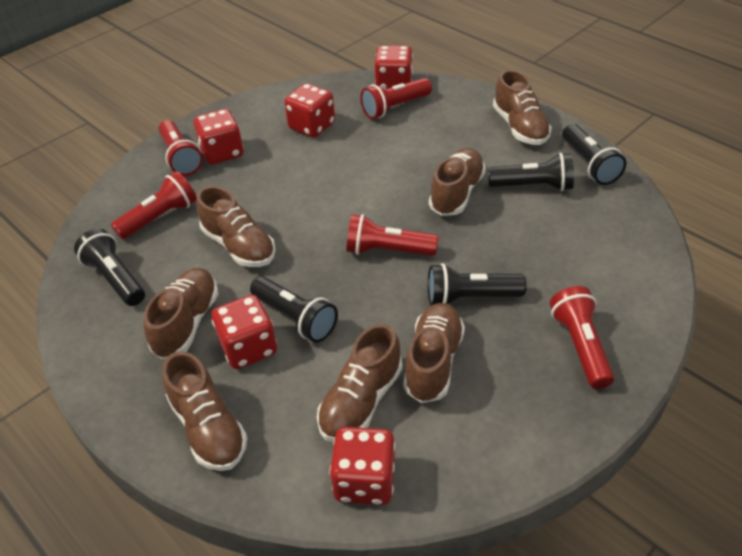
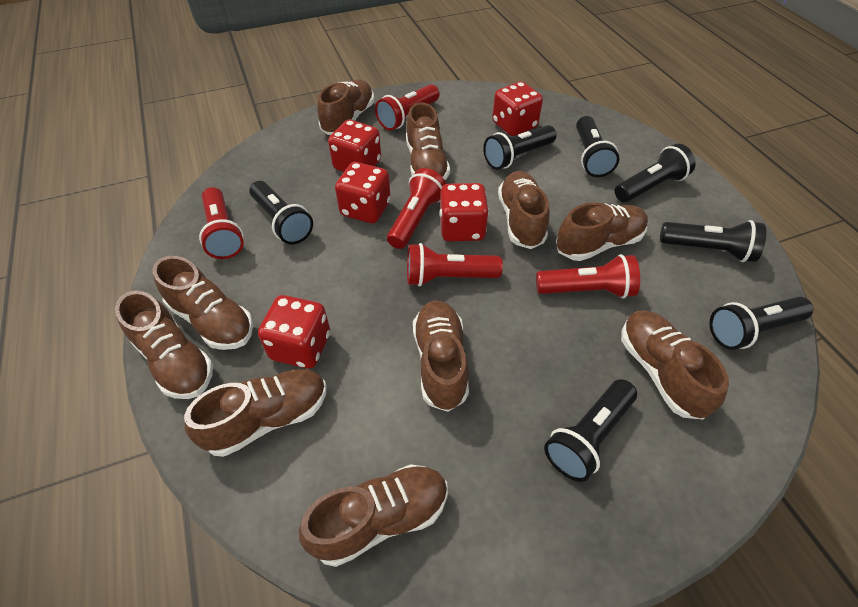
black flashlight: [74,229,145,306] [250,276,338,343] [428,263,527,306] [488,153,574,191] [562,124,626,185] = 5 -> [249,181,313,244] [483,125,556,170] [544,379,637,482] [576,116,619,177] [615,144,696,202] [660,220,766,262] [709,297,813,350] = 7
brown shoe: [143,268,218,360] [162,351,247,471] [196,186,276,267] [317,323,402,442] [403,303,465,403] [429,148,486,216] [493,70,551,145] = 7 -> [115,291,213,399] [152,256,253,350] [184,369,326,457] [299,464,448,567] [317,79,374,135] [406,102,450,180] [413,300,469,412] [498,171,550,249] [556,202,648,261] [621,310,729,419] = 10

